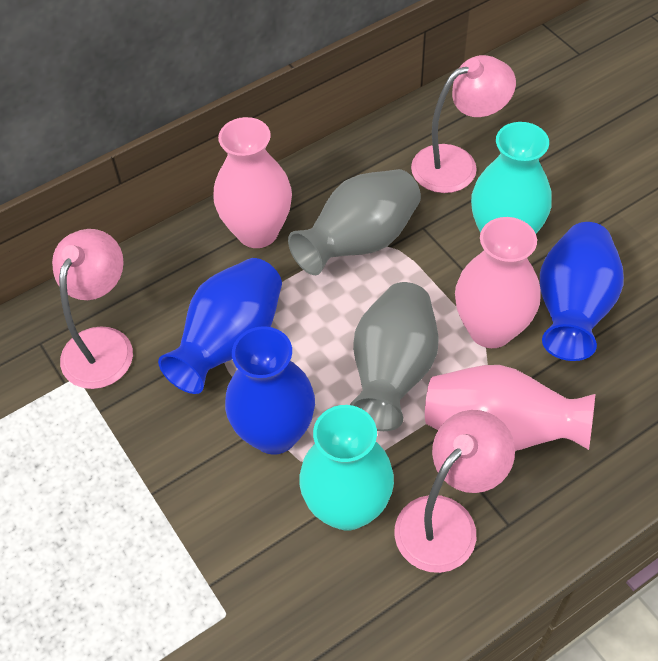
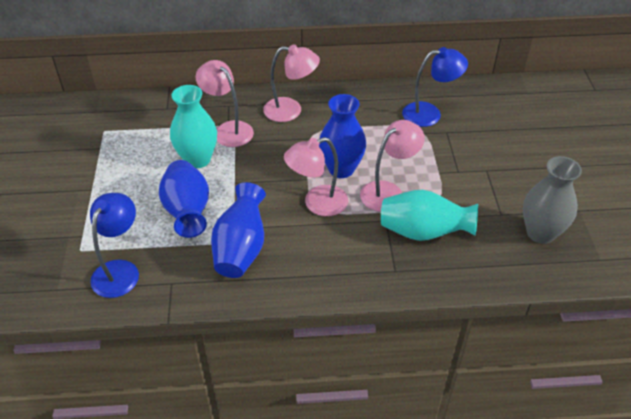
blue lamp: none = 0 -> [90,193,139,298] [402,47,468,127] = 2
grey vase: [288,169,421,275] [350,282,439,431] = 2 -> [523,156,582,244] = 1
pink lamp: [52,229,133,389] [394,410,515,573] [411,55,516,193] = 3 -> [196,60,254,147] [263,44,320,122] [284,137,348,216] [360,120,425,212] = 4
pink vase: [213,117,292,248] [425,365,595,451] [455,217,541,348] = 3 -> none = 0

